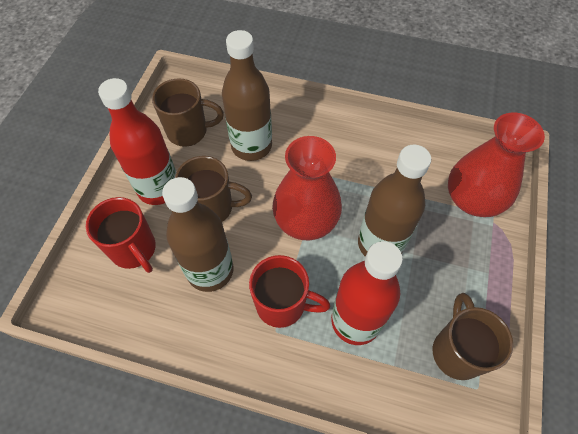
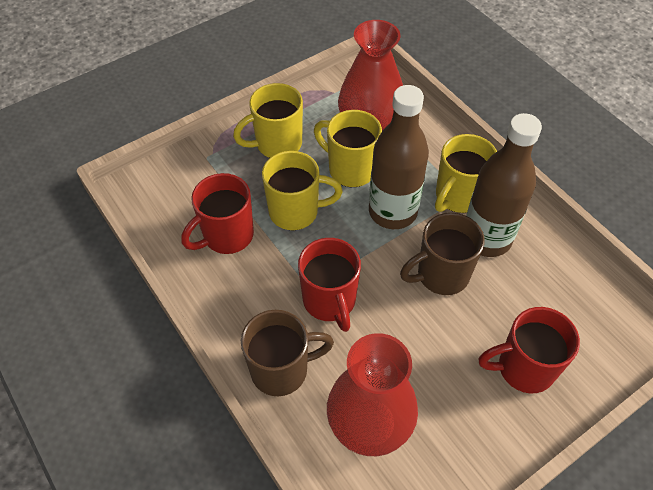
brown bottle: [162,177,234,292] [222,30,272,161] [358,145,431,257] = 3 -> [369,85,429,229] [466,113,542,257] = 2
brown mug: [152,78,224,147] [175,156,252,222] [433,293,513,380] = 3 -> [241,310,334,396] [400,213,485,295] = 2
red bottle: [98,78,176,205] [331,241,403,345] = 2 -> none = 0
red mug: [86,197,156,273] [249,255,330,328] = 2 -> [181,173,254,254] [298,238,361,332] [479,307,580,393] = 3
yellow mug: none = 0 -> [233,83,303,158] [262,151,343,231] [314,110,382,187] [435,134,497,213] = 4

